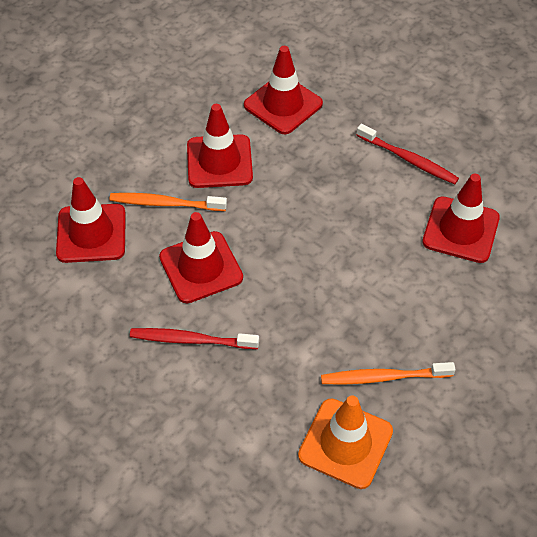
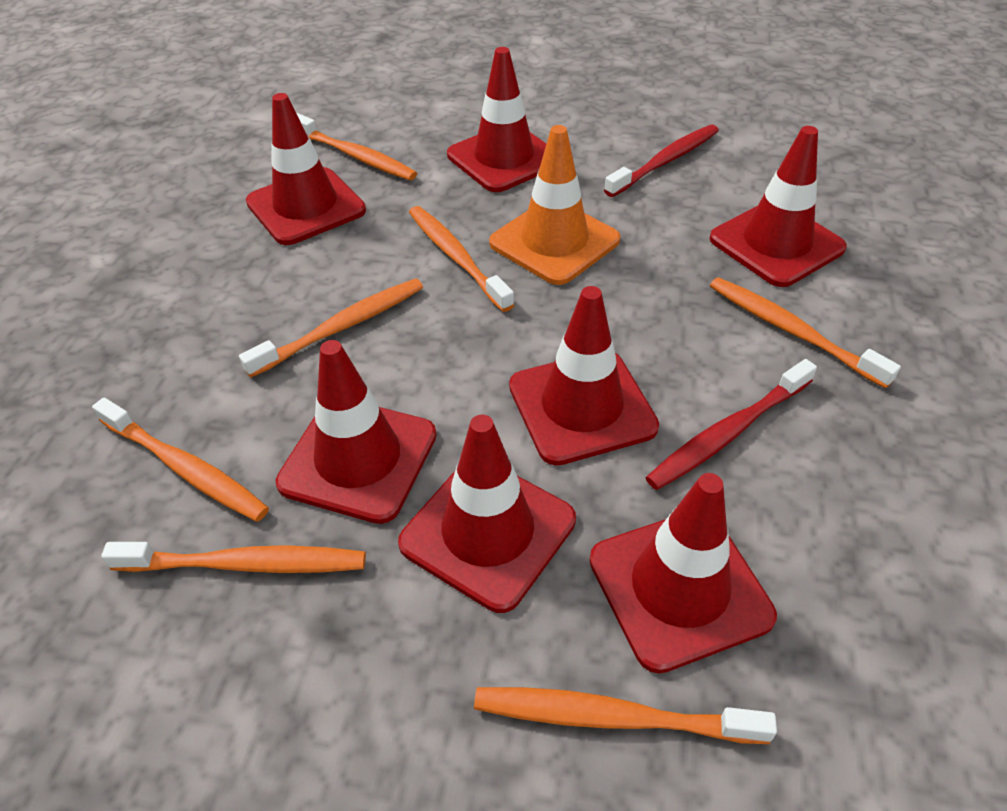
orange toothbrush: [109,193,227,211] [321,362,455,385] = 2 -> [92,398,269,522] [101,542,366,573] [239,278,423,377] [296,113,417,180] [409,206,514,312] [474,687,777,744] [710,277,901,388] = 7
red traffic cone: [56,177,126,263] [159,212,243,303] [187,104,253,188] [244,46,323,134] [422,174,500,263] = 5 -> [246,93,366,245] [275,340,437,524] [398,415,576,613] [447,47,546,192] [509,286,659,466] [589,473,777,674] [709,126,847,287] = 7

